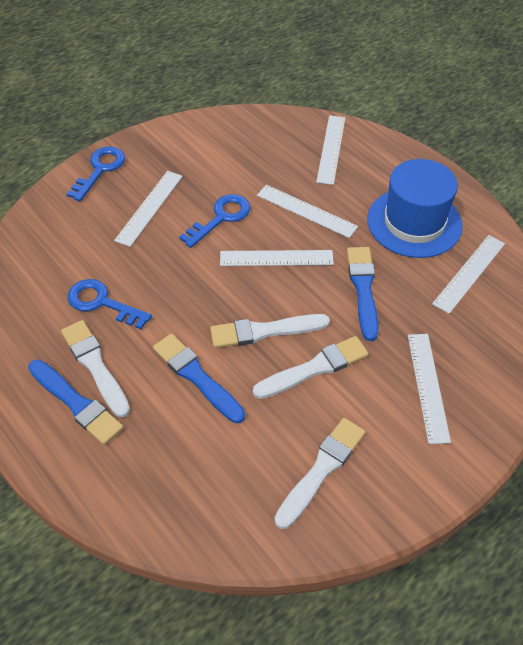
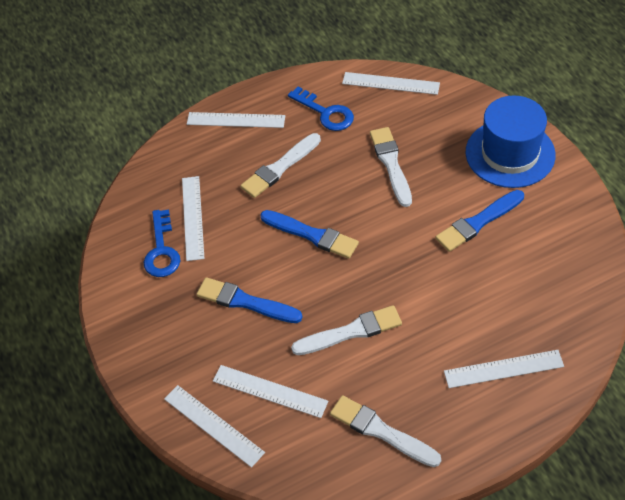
blue key: [67,146,125,201] [68,279,152,329] [179,194,250,248] = 3 -> [144,209,180,277] [288,86,354,131] = 2

